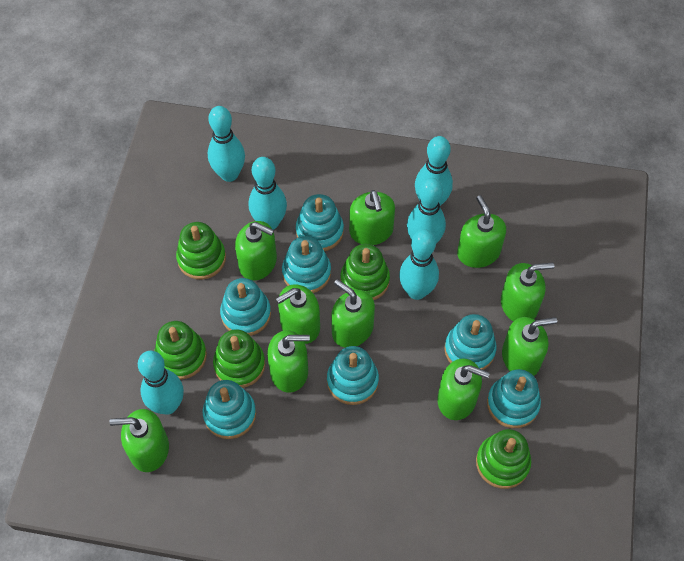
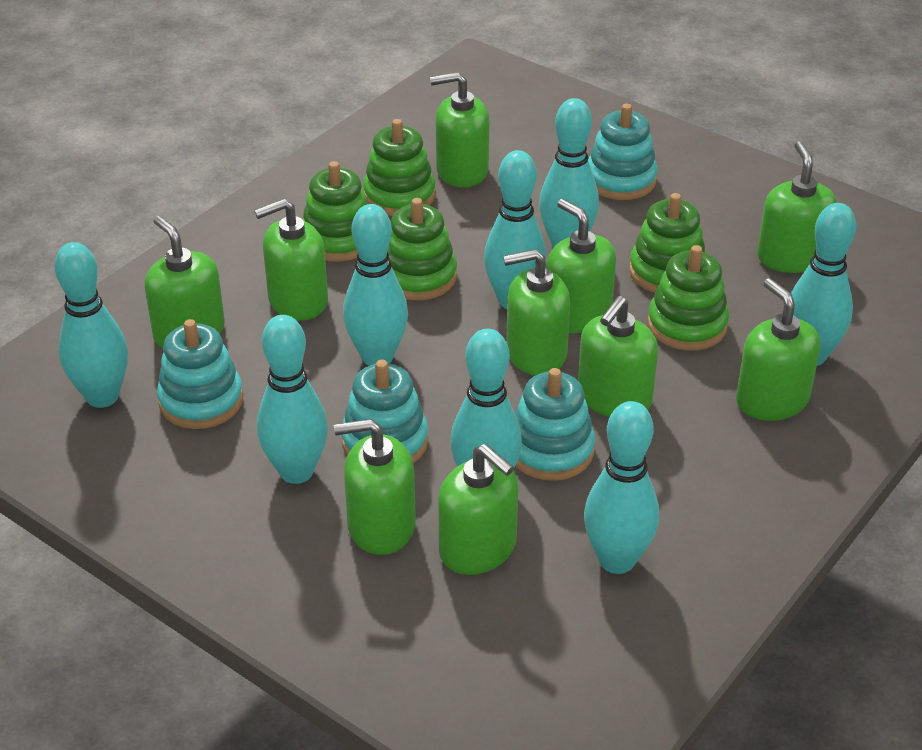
turquoise bowling pin: [138,351,184,415] [208,106,245,182] [249,157,287,230] [399,229,439,300] [407,178,446,243] [415,136,453,206] = 6 -> [55,242,128,408] [257,315,328,484] [343,204,408,366] [450,329,522,467] [484,150,546,309] [539,98,599,248] [584,401,659,574] [791,203,856,366] = 8
turquoise stacking toy: [203,380,256,439] [220,278,271,336] [282,236,331,293] [296,194,344,251] [327,346,379,405] [444,314,497,370] [487,369,541,428] = 7 -> [157,319,243,429] [342,360,428,463] [515,368,595,481] [588,104,658,200] = 4

